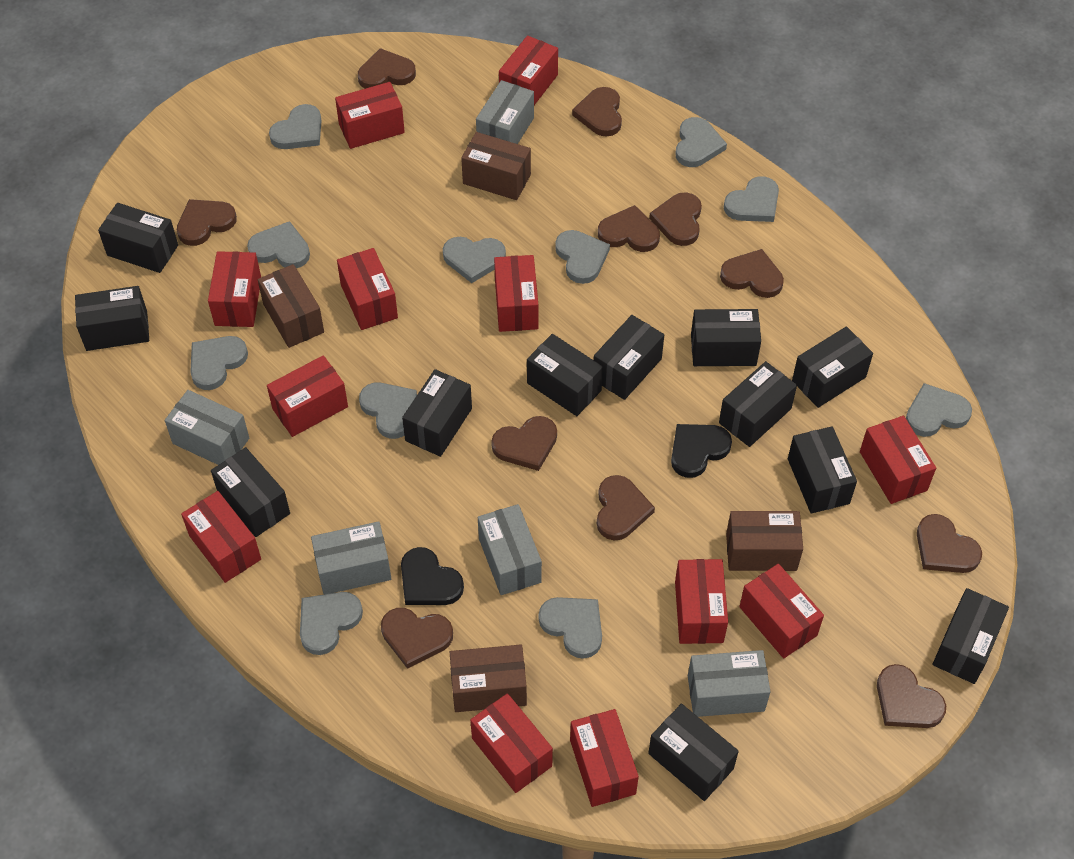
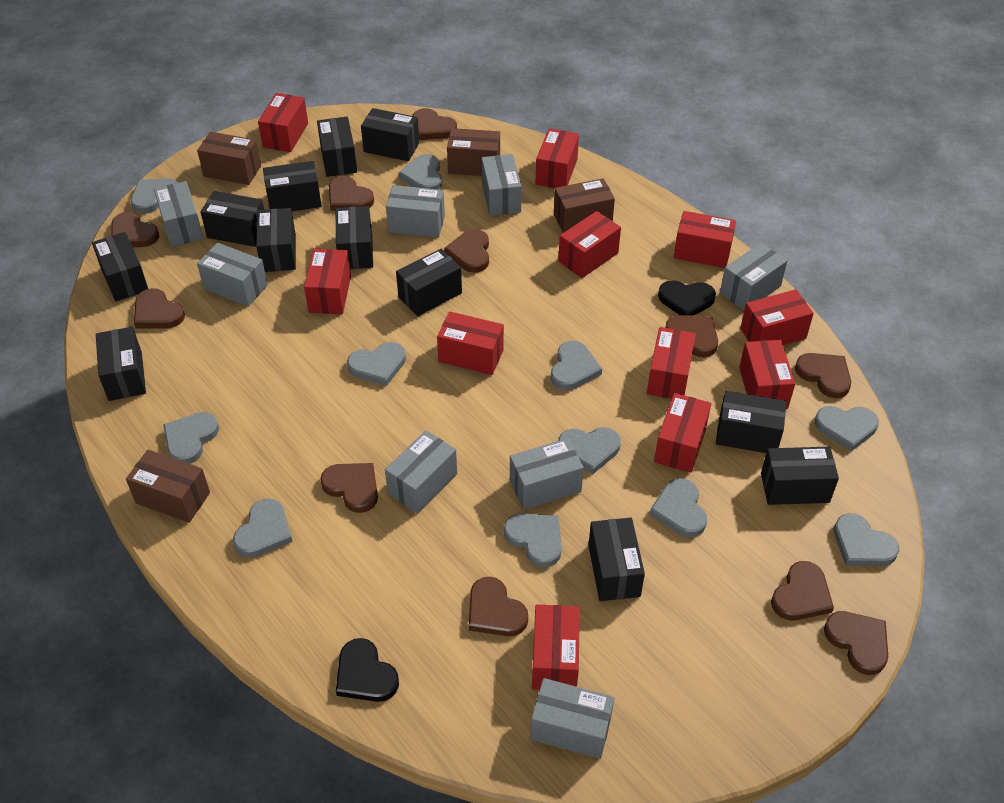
grey box: [165,390,249,465] [311,521,391,594] [476,80,534,144] [478,504,542,595] [688,650,771,717] = 5 -> [154,181,203,247] [197,243,268,307] [385,430,457,514] [386,185,445,238] [481,154,522,216] [510,438,584,510] [530,678,614,759] [720,243,787,310] = 8
red box: [181,491,261,583] [208,251,261,327] [267,355,348,437] [335,82,405,149] [337,248,398,330] [470,693,553,793] [494,255,538,332] [499,35,558,105] [570,709,639,807] [675,559,728,644] [739,564,824,659] [860,416,936,504] = 12 -> [258,93,308,152] [304,249,351,314] [437,312,504,375] [532,604,580,690] [536,128,579,188] [558,211,621,278] [647,327,696,399] [654,393,711,473] [674,211,736,268] [739,340,795,409] [740,289,814,345] = 11

